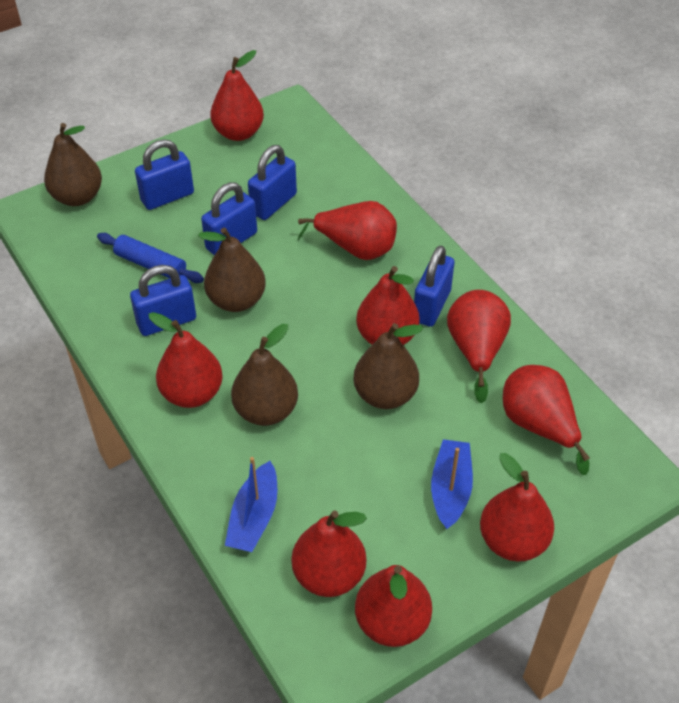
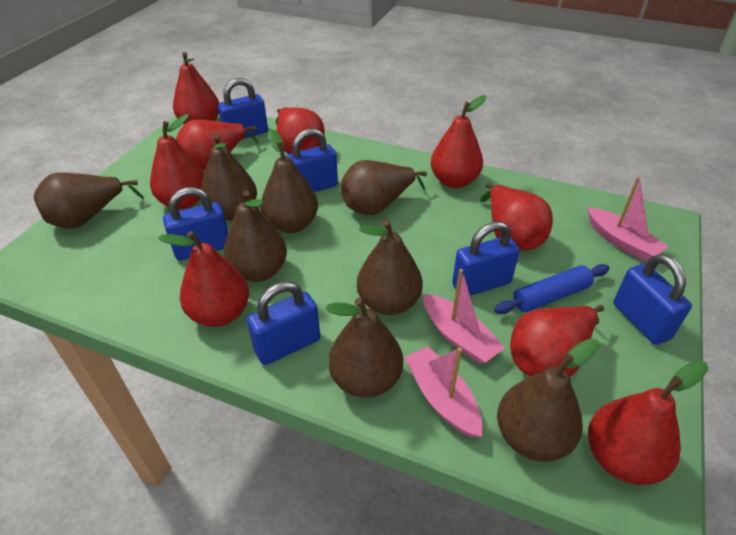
blue boat: [225,457,277,552] [431,439,473,530] = 2 -> none = 0
blue padlock: [130,265,196,336] [135,139,194,210] [201,182,257,256] [248,145,297,220] [414,246,455,327] = 5 -> [163,187,228,260] [218,78,268,139] [247,281,320,365] [285,128,338,192] [452,221,520,296] [614,254,692,345] = 6
brown pear: [44,123,102,206] [198,228,266,312] [231,324,298,426] [353,323,423,409] = 4 -> [34,172,144,228] [201,134,257,220] [223,190,287,282] [261,129,318,233] [325,298,403,398] [340,160,427,215] [357,220,423,315] [497,338,599,462] = 8
pink boat: none = 0 -> [404,346,483,438] [423,269,505,364] [588,177,668,262] = 3

